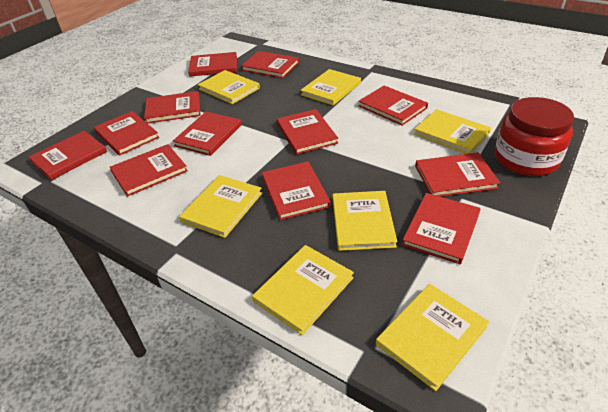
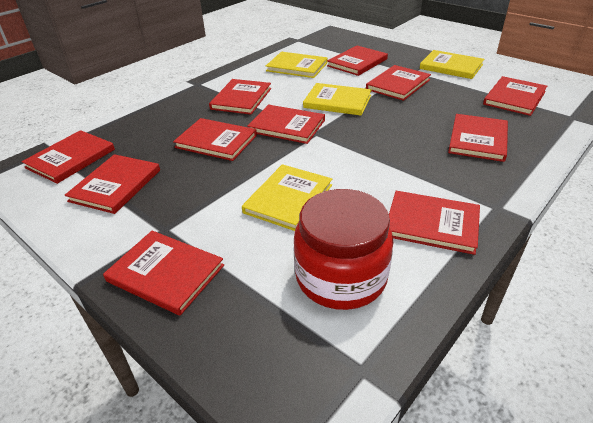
red book: [29,131,107,180] [94,111,159,156] [110,144,188,197] [144,91,201,124] [173,112,242,156] [188,52,237,77] [241,51,299,78] [262,161,331,220] [277,109,338,155] [358,86,428,126] [402,193,480,264] [415,152,500,197] = 12 -> [22,130,115,184] [65,154,160,214] [103,231,224,316] [173,118,257,161] [209,79,271,115] [247,105,325,144] [327,45,388,76] [366,65,431,101] [389,191,480,255] [448,114,508,162] [483,76,547,116] = 11
yellow book: [179,175,262,238] [198,70,260,104] [252,245,354,335] [301,69,361,105] [332,191,397,251] [376,284,489,391] [414,109,491,154] = 7 -> [242,164,332,231] [266,52,328,78] [303,83,372,116] [420,50,484,79] = 4

